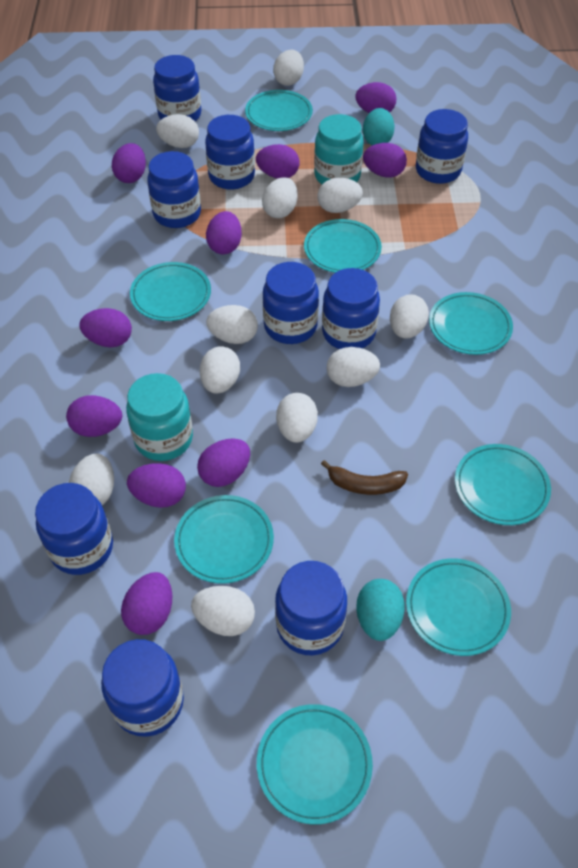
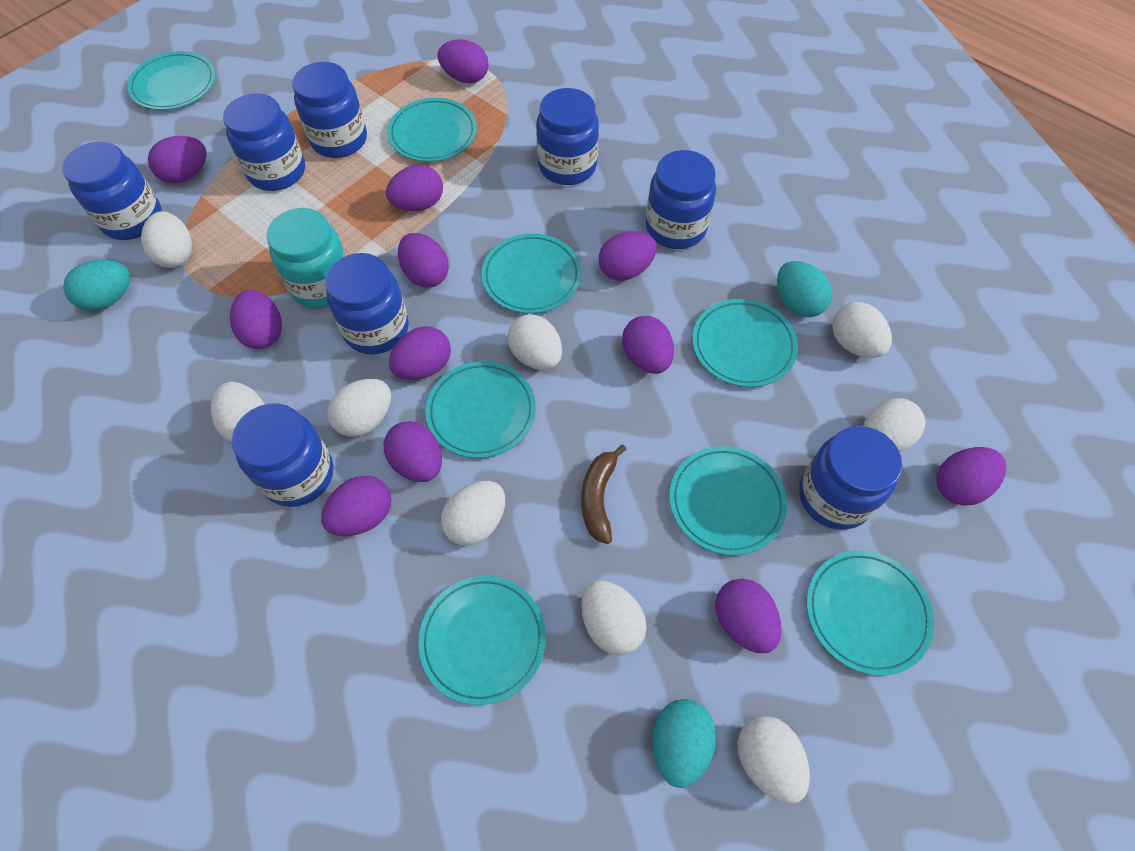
blue jar: [35,483,113,575] [101,639,184,737] [147,151,201,228] [153,55,201,121] [205,115,255,190] [263,262,319,344] [275,561,347,655] [322,268,380,349] [416,109,468,184] = 9 -> [62,141,162,240] [223,94,305,191] [232,403,333,507] [292,62,367,158] [325,253,409,354] [536,88,599,185] [646,150,716,249] [799,426,902,530] = 8
purple egg: [66,395,122,437] [79,308,132,347] [112,143,146,183] [121,572,172,635] [127,463,186,508] [197,438,250,487] [206,211,242,254] [256,144,300,179] [356,82,396,113] [363,143,407,178] = 10 -> [148,136,207,183] [230,289,282,349] [321,475,392,536] [384,421,442,482] [386,165,443,211] [389,327,451,380] [398,233,449,287] [437,39,489,83] [599,231,657,281] [622,316,674,374] [715,578,781,653] [936,447,1006,506] = 12
turquoise egg: [356,579,405,641] [363,108,395,145] = 2 -> [63,259,130,311] [652,699,716,788] [777,261,832,317] = 3
turquoise jar: [126,373,193,461] [314,114,364,184] = 2 -> [267,208,346,308] = 1
white egg: [69,453,114,505] [156,114,199,148] [191,586,255,636] [200,346,240,394] [206,305,258,344] [262,177,298,218] [273,50,304,86] [276,393,318,443] [318,178,363,213] [327,347,380,387] [390,294,429,339] = 11 -> [141,211,192,268] [211,382,265,443] [327,379,391,437] [441,481,505,546] [507,314,562,370] [581,581,647,655] [737,716,810,804] [832,302,892,358] [863,398,925,452] = 9

